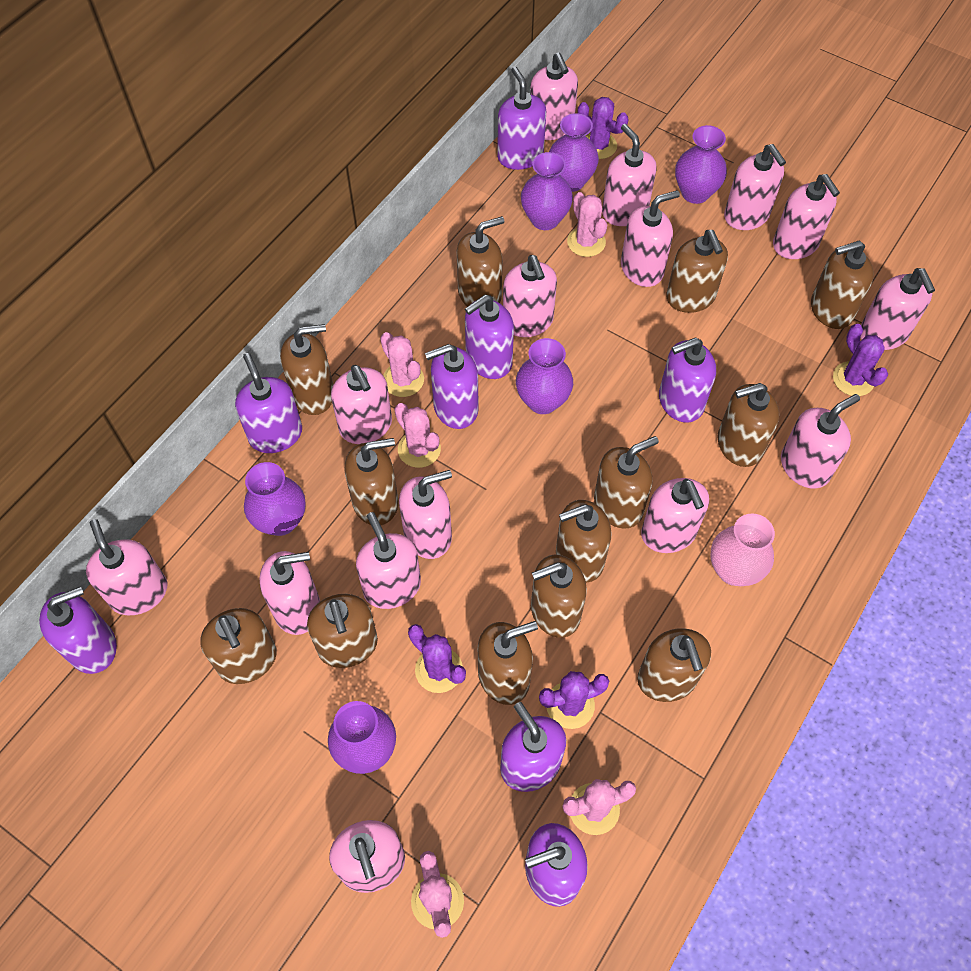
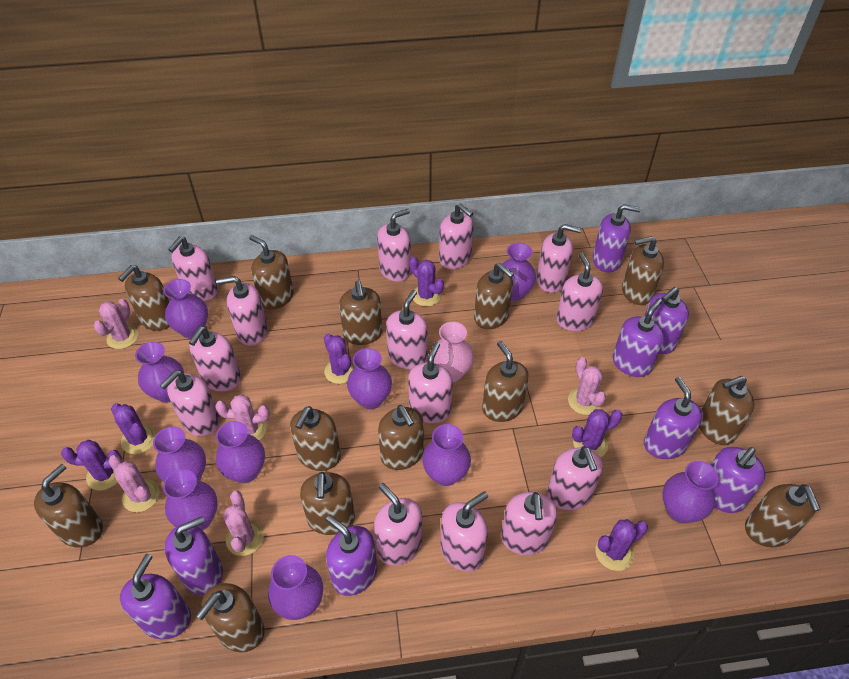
pink soap dispenser: [86,519,168,615] [259,551,320,635] [329,820,405,893] [331,365,392,444] [356,512,421,609] [399,470,452,559] [503,255,557,337] [530,53,578,140] [602,124,657,226] [621,190,680,287] [641,478,709,553] [724,144,786,230] [773,174,840,259] [781,394,860,489] [860,268,935,350] = 15 -> [160,370,220,436] [168,236,218,301] [189,326,241,391] [216,276,268,346] [374,483,422,565] [377,209,411,282] [386,290,428,369] [408,342,453,423] [439,203,474,269] [440,491,488,572] [501,492,557,555] [537,224,581,293] [547,446,603,510] [556,253,603,331] = 14
purple cactus: [408,624,466,693] [539,671,609,729] [578,97,628,159] [833,324,888,396] = 4 -> [61,440,122,490] [111,403,156,454] [324,333,355,384] [409,257,444,307] [572,409,623,457] [595,519,648,571] = 6
purple vase: [244,462,305,536] [328,701,396,774] [516,338,573,414] [521,152,573,230] [549,113,599,192] [675,125,727,204] = 6 -> [135,342,184,403] [153,427,206,481] [163,279,208,339] [163,469,218,530] [216,421,265,483] [268,555,323,620] [347,348,392,409] [422,424,471,486] [499,243,536,301] [663,461,719,523] = 10

